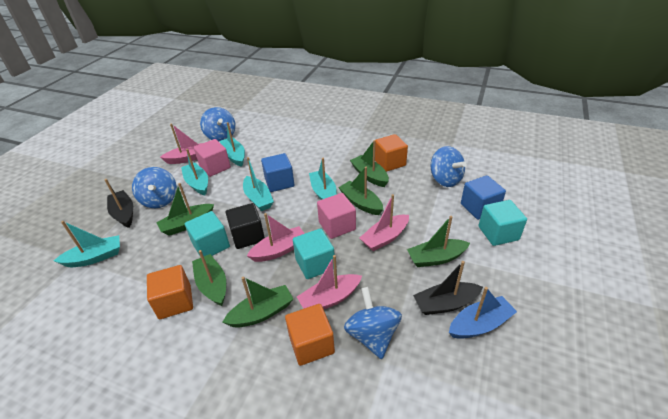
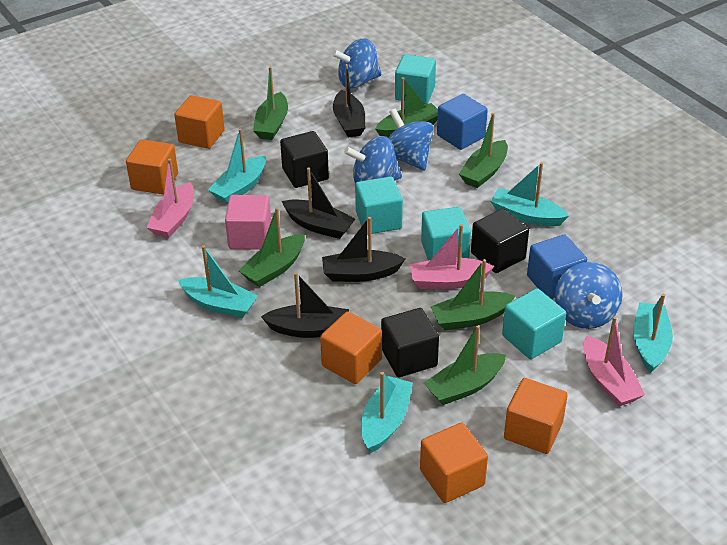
black boat: [105,179,133,228] [413,261,483,315] = 2 -> [261,272,349,338] [282,168,355,239] [322,217,406,282] [333,64,366,138] = 4
black cube: [225,203,265,249] = 1 -> [280,131,329,188] [381,308,439,377] [471,209,529,273] = 3
blue boat: [449,287,517,339] = 1 -> none = 0
orange cube: [147,265,193,319] [285,304,335,366] [375,134,408,172] = 3 -> [126,139,178,195] [174,95,225,149] [320,311,382,384] [420,423,488,503] [504,378,568,454] = 5
pink boat: [160,123,203,164] [247,213,305,262] [297,255,362,309] [360,194,409,251] = 4 -> [146,159,194,238] [410,224,494,289] [583,316,645,407] = 3
pink cube: [194,139,231,177] [317,193,356,239] = 2 -> [225,195,271,250] = 1
turquoise cube: [185,211,230,256] [293,228,334,279] [478,200,527,246] = 3 -> [355,176,403,235] [395,54,436,104] [421,207,471,261] [502,288,566,359] = 4

